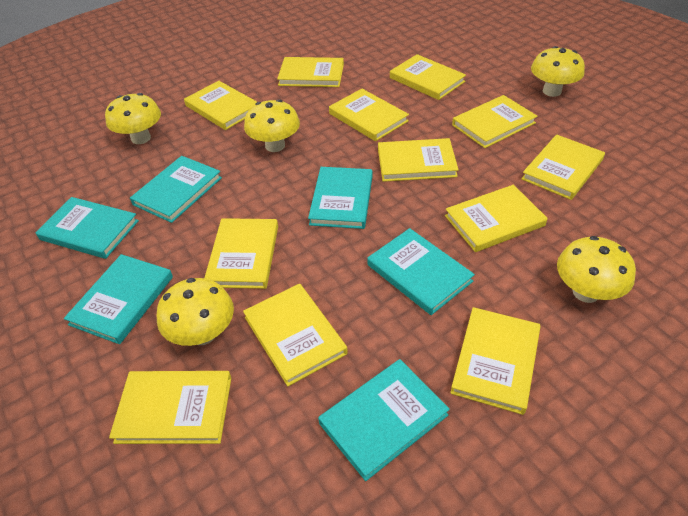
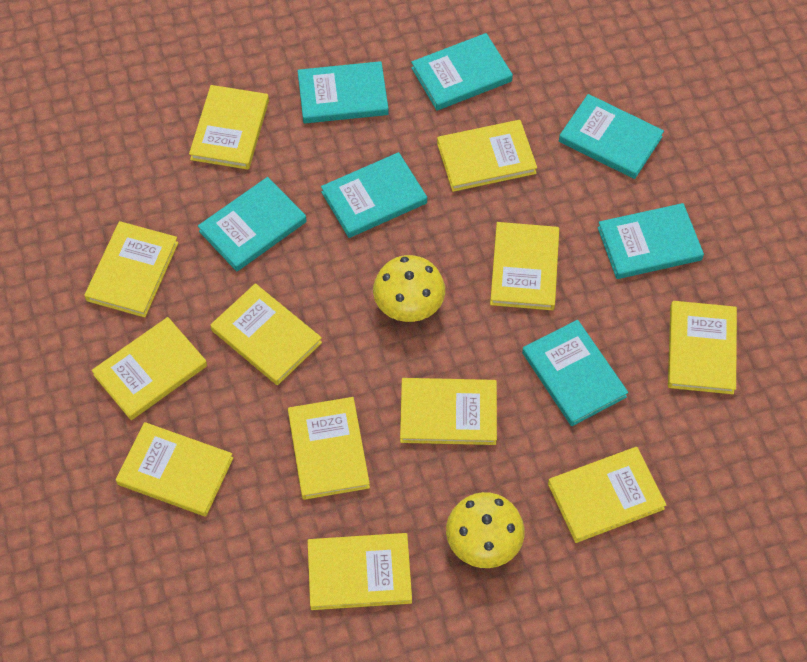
turquoise book: [36,197,139,259] [64,254,173,344] [130,156,222,223] [308,167,373,229] [318,359,450,481] [367,228,475,315] = 6 -> [198,177,307,272] [297,61,388,123] [321,152,427,238] [411,33,513,110] [522,320,628,426] [559,94,664,179] [598,203,704,279] = 7
yellow mushroom: [105,93,161,144] [157,278,234,346] [244,99,300,152] [531,46,585,97] [557,236,636,303] = 5 -> [373,255,445,322] [446,492,524,568] = 2

